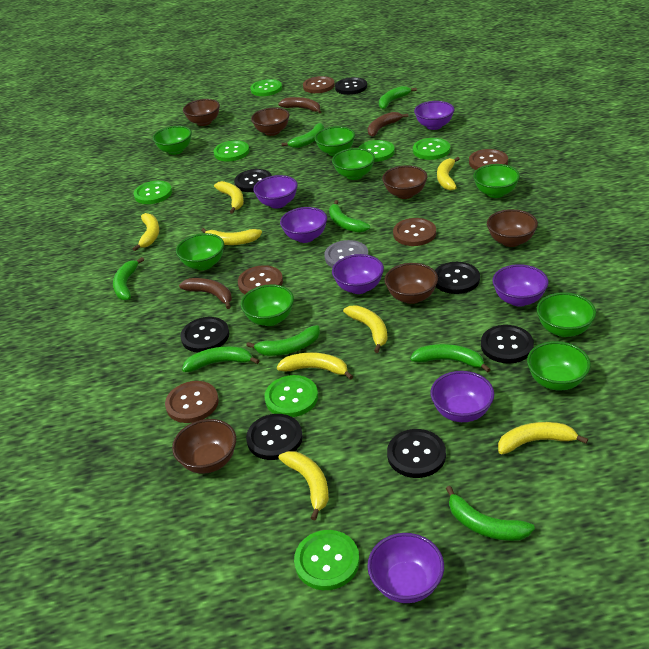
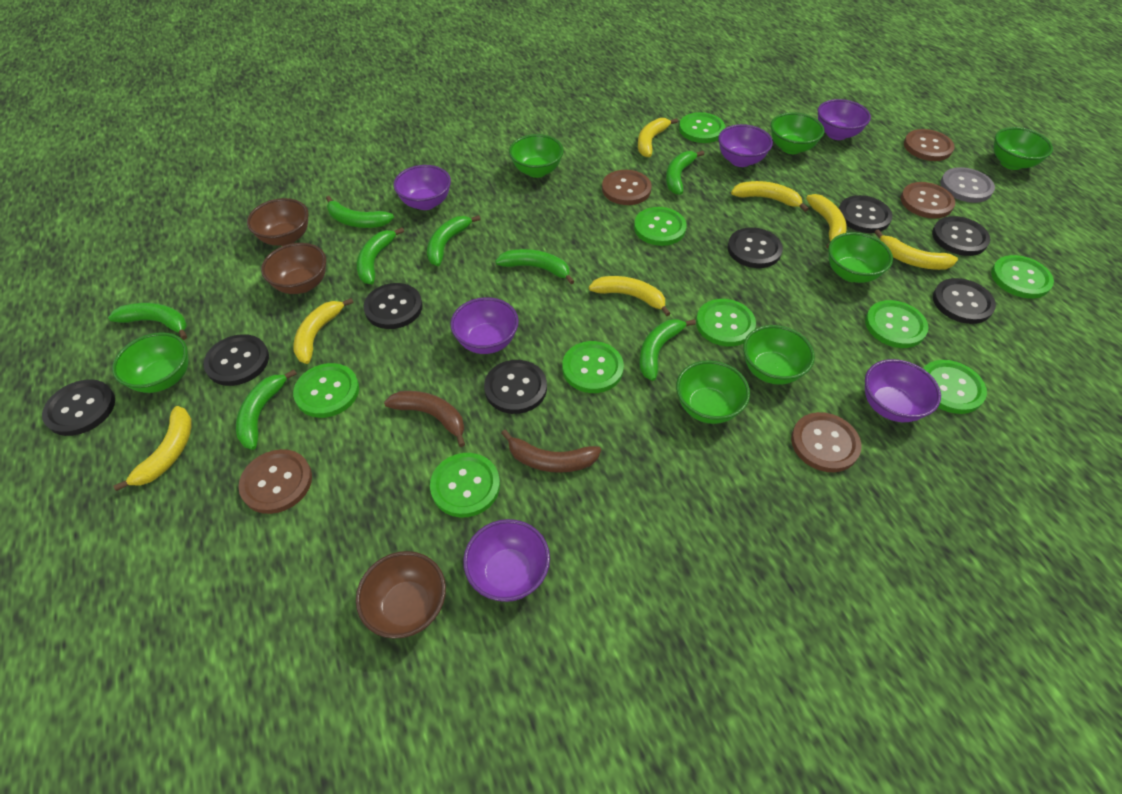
black button: [180,317,229,353] [234,169,272,192] [246,414,303,460] [335,77,367,95] [387,429,446,478] [435,262,480,294] [481,325,534,364] = 7 -> [42,379,115,436] [203,334,269,386] [363,283,423,329] [484,360,547,414] [728,227,783,268] [839,195,892,233] [932,216,990,256] [933,278,996,324] = 8
brown banana: [179,278,232,309] [278,97,321,114] [368,112,408,137] = 3 -> [384,391,465,447] [501,430,601,473] = 2
brown bowl: [172,419,236,474] [183,99,220,126] [251,107,290,136] [382,165,427,199] [384,263,438,304] [487,209,538,247] = 6 -> [247,198,309,246] [261,243,326,294] [356,551,446,639] = 3
green bowl: [153,126,192,155] [176,233,224,270] [241,284,294,326] [314,126,355,156] [332,148,375,180] [473,164,520,198] [527,341,591,390] [537,292,596,337] = 8 -> [112,332,189,393] [509,134,564,178] [676,360,750,424] [743,325,815,385] [771,112,824,154] [828,232,893,283] [994,127,1053,170] = 7
green button: [134,181,172,204] [214,140,249,162] [250,79,282,96] [265,375,318,417] [294,530,359,590] [358,140,395,162] [413,138,450,160] = 7 -> [293,363,359,418] [430,453,500,517] [562,341,624,393] [634,207,687,246] [679,112,725,143] [696,299,756,346] [865,300,928,348] [923,360,987,414] [991,255,1054,299] = 9
purple bowl: [253,175,298,209] [280,207,327,243] [332,254,384,294] [367,533,444,603] [414,101,454,130] [430,371,494,422] [492,264,549,307] = 7 -> [393,165,451,210] [450,297,519,354] [463,519,550,602] [718,124,773,167] [818,99,871,140] [865,359,941,422] = 6
yellow banana: [133,213,159,251] [201,228,262,245] [214,181,244,214] [277,353,353,380] [279,451,329,520] [343,305,388,353] [437,157,460,190] [498,422,588,454] = 8 -> [114,406,192,491] [293,298,354,364] [589,276,671,316] [638,118,678,157] [731,181,809,212] [806,194,847,249] [875,229,958,270] = 7

